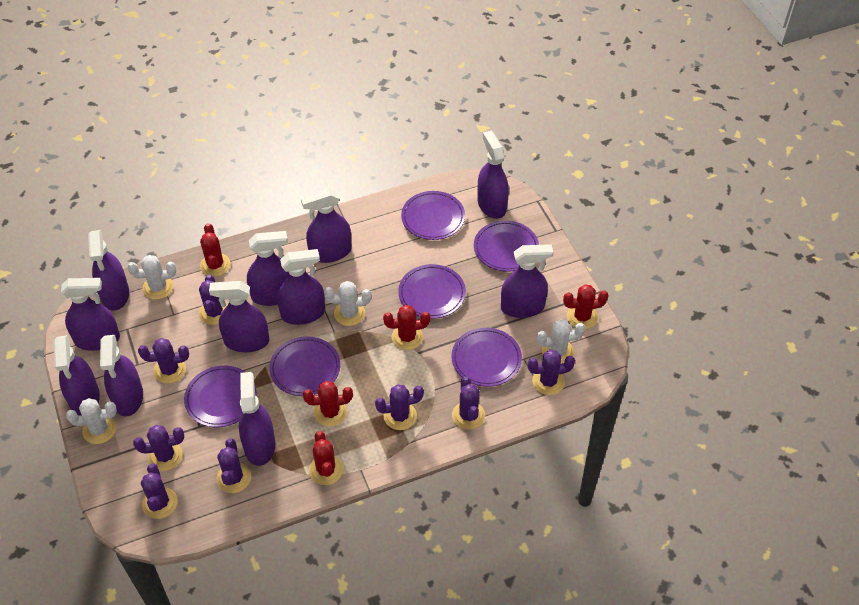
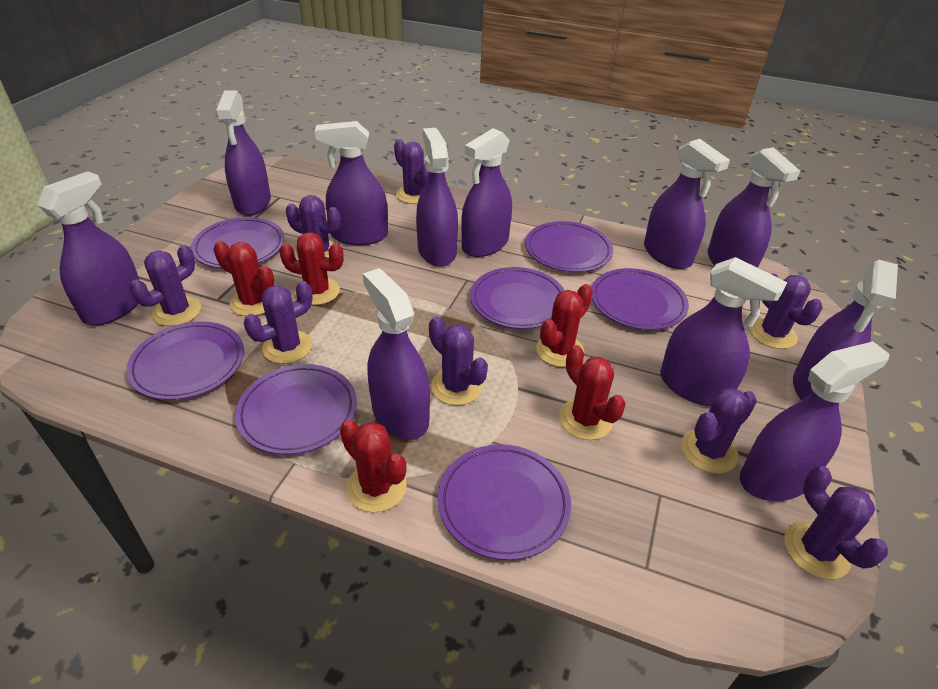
purple plate: [184,366,257,427] [270,336,340,396] [398,264,466,319] [401,191,465,240] [451,328,522,387] [474,220,539,272] = 6 -> [126,321,244,400] [191,217,285,269] [235,364,357,455] [438,444,571,560] [470,267,565,329] [525,221,613,272] [591,268,689,330] = 7
white cactus: [66,398,117,444] [128,255,176,300] [324,281,371,326] [537,320,585,364] = 4 -> none = 0

